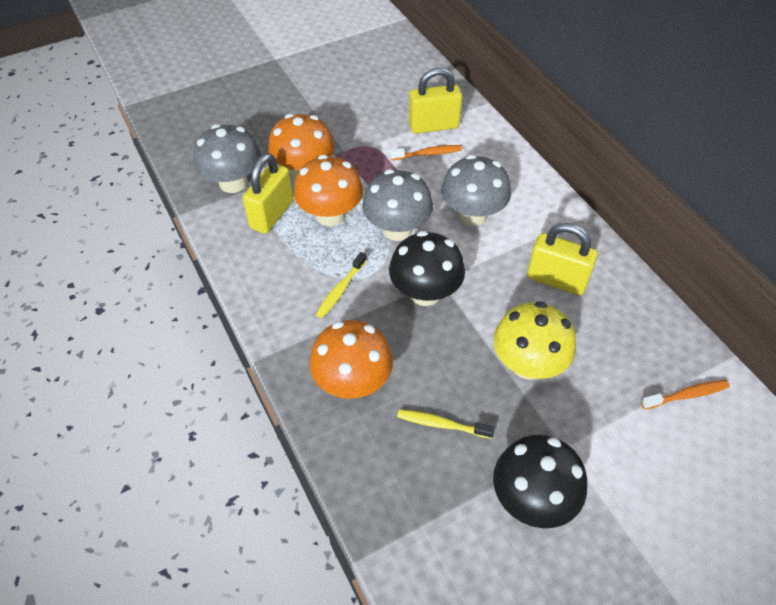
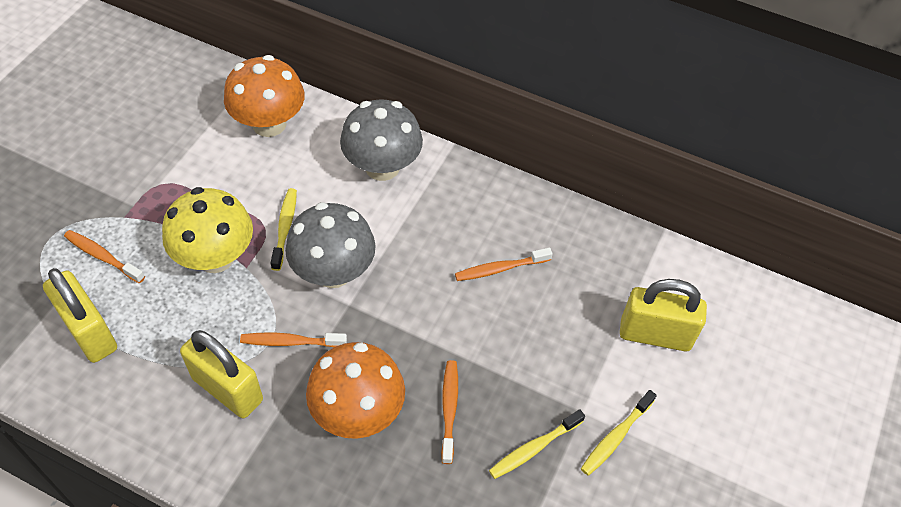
black mushroom: [389,231,465,306] [493,435,587,528] = 2 -> none = 0
grey mushroom: [194,124,261,193] [362,169,433,241] [441,155,511,226] = 3 -> [285,202,376,288] [340,99,423,181] = 2
orange mushroom: [268,114,334,180] [294,155,363,226] [309,320,393,399] = 3 -> [224,55,305,137] [306,342,405,439] = 2
orange toothbrush: [390,145,462,160] [641,380,730,409] = 2 -> [64,230,145,283] [240,332,347,347] [441,360,458,464] [455,248,553,281] = 4
yellow toothbrush: [316,252,367,318] [397,409,495,439] = 2 -> [271,188,297,271] [489,409,585,479] [581,390,657,476] = 3

